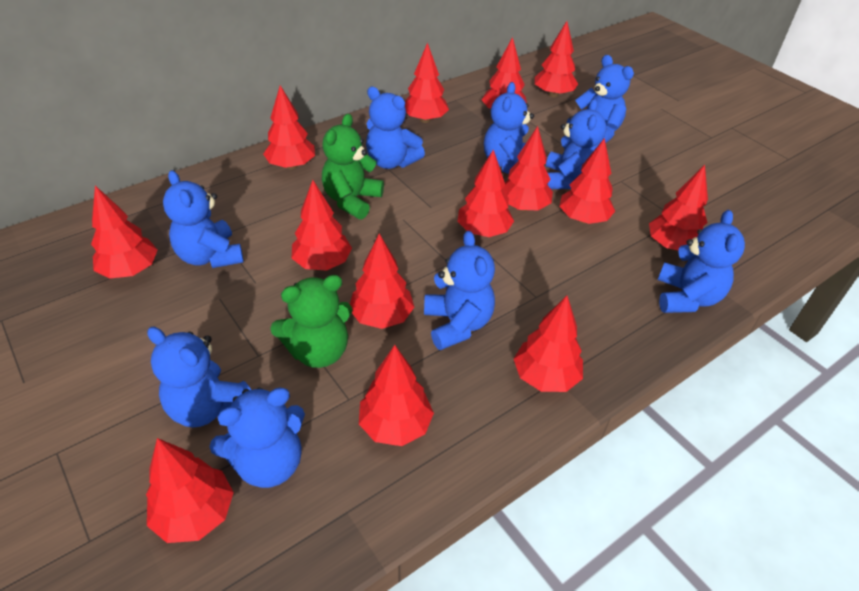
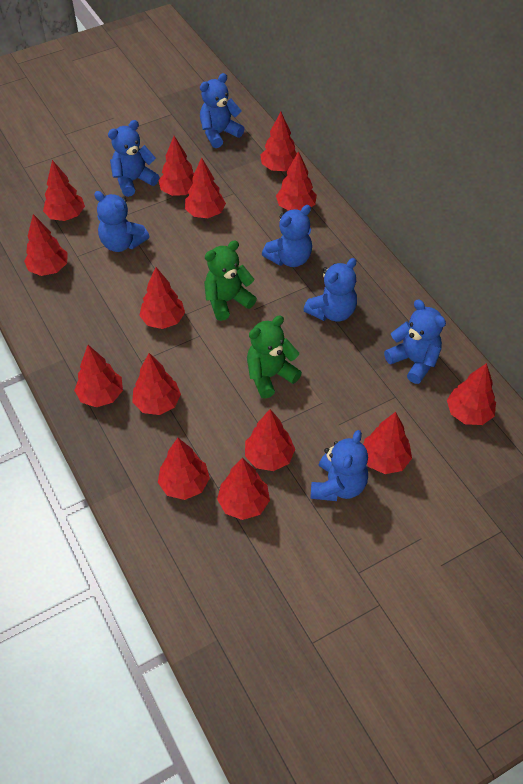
blue teddy bear: [147,327,251,428] [163,170,244,268] [210,387,305,488] [366,87,425,169] [424,231,495,350] [484,82,534,174] [546,99,607,189] [567,55,634,144] [658,210,745,313] = 9 -> [94,191,149,252] [108,120,159,197] [200,73,244,148] [262,205,312,267] [303,258,357,322] [310,430,368,501] [384,299,446,384] = 7

